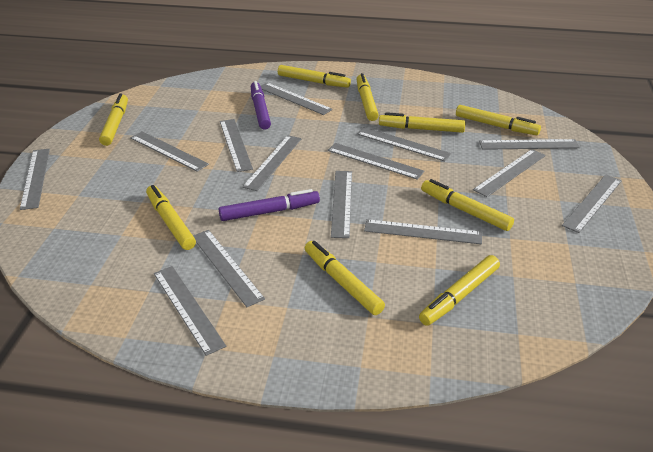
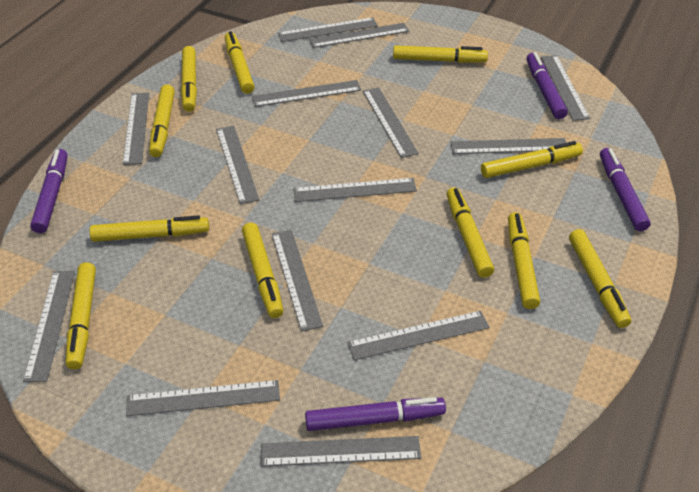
purple marker: [219,189,320,221] [251,81,271,130] = 2 -> [30,149,68,233] [305,397,446,431] [526,52,568,119] [600,148,651,231] = 4
yellow marker: [99,94,128,146] [146,185,196,250] [278,65,351,88] [305,241,385,315] [357,73,379,121] [379,112,465,133] [419,255,500,326] [421,179,514,231] [456,105,541,135] = 9 -> [66,262,96,369] [89,215,209,242] [149,84,175,157] [181,46,197,112] [225,31,255,94] [242,223,284,318] [393,45,488,63] [447,188,494,278] [481,141,583,178] [508,212,540,309] [569,229,631,328] = 11

